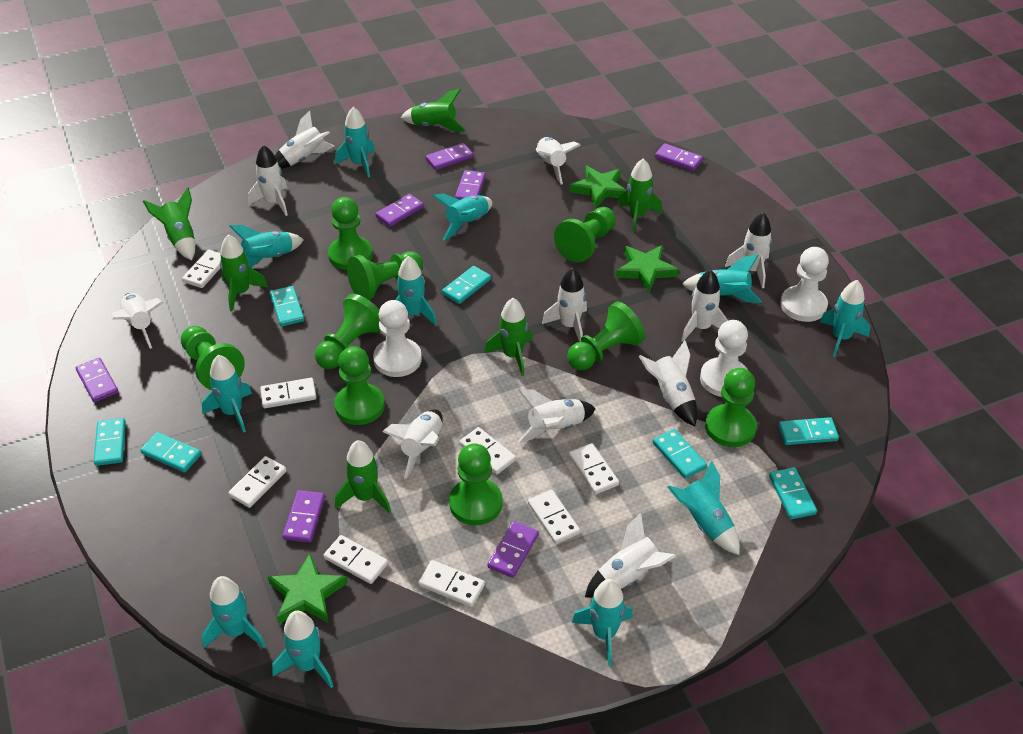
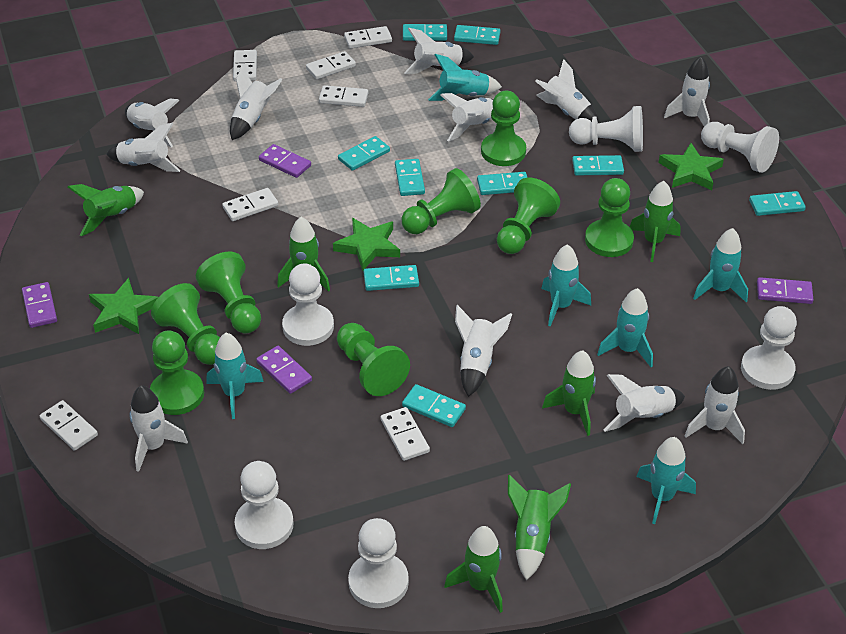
green pawn: [181,326,245,390] [315,294,380,369] [328,197,373,270] [334,346,385,425] [347,251,423,300] [449,443,503,525] [554,207,616,262] [567,302,645,370] [705,368,757,447] = 9 -> [150,331,204,415] [151,283,220,365] [196,252,261,334] [337,323,410,396] [402,168,481,234] [481,90,526,166] [497,178,560,254] [585,178,634,257] = 8
purple domino: [76,358,118,403] [282,490,325,543] [375,194,424,227] [426,143,473,170] [455,170,486,200] [487,521,539,578] [655,143,703,171] = 7 -> [22,282,57,328] [256,346,312,394] [259,144,311,178] [757,277,814,304] = 4
turquoise domino: [94,418,126,466] [140,432,201,472] [270,286,304,327] [442,266,491,304] [653,429,707,479] [769,467,817,519] [779,417,839,445] = 7 -> [338,136,390,171] [363,265,419,291] [395,159,425,196] [402,384,466,427] [403,24,447,41] [454,25,500,45] [477,172,528,195] [572,155,624,176] [749,191,806,216] = 9
turquoise rocket: [202,355,252,433] [202,576,265,648] [229,225,304,267] [272,611,333,688] [335,107,375,178] [396,256,437,325] [433,193,492,241] [572,579,633,666] [668,460,740,555] [682,254,762,303] [820,280,870,357] = 11 -> [207,333,264,419] [428,54,502,101] [541,244,591,327] [597,288,653,367] [636,437,696,524] [693,228,748,302] = 6
white domino: [182,250,221,288] [228,456,286,508] [260,378,316,408] [323,535,388,584] [418,560,485,607] [459,427,516,475] [528,490,580,544] [569,443,619,494] = 8 -> [40,400,98,451] [222,188,278,221] [233,50,257,81] [306,51,356,80] [319,85,368,107] [344,26,392,49] [381,407,430,461] = 7
white pawn: [373,300,422,377] [700,320,748,397] [780,247,829,322] = 3 -> [235,461,294,549] [282,263,334,346] [348,518,409,608] [569,106,643,152] [701,122,779,173] [741,306,797,390] = 6

